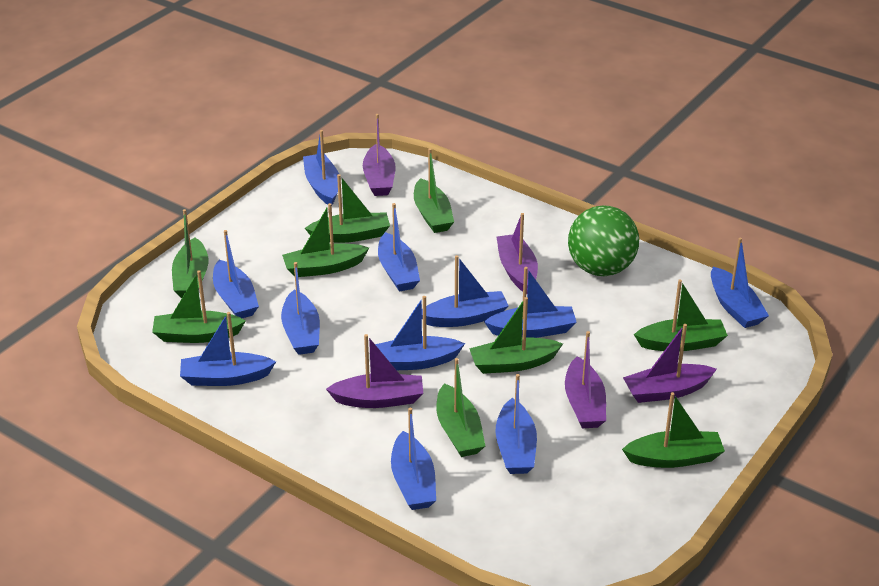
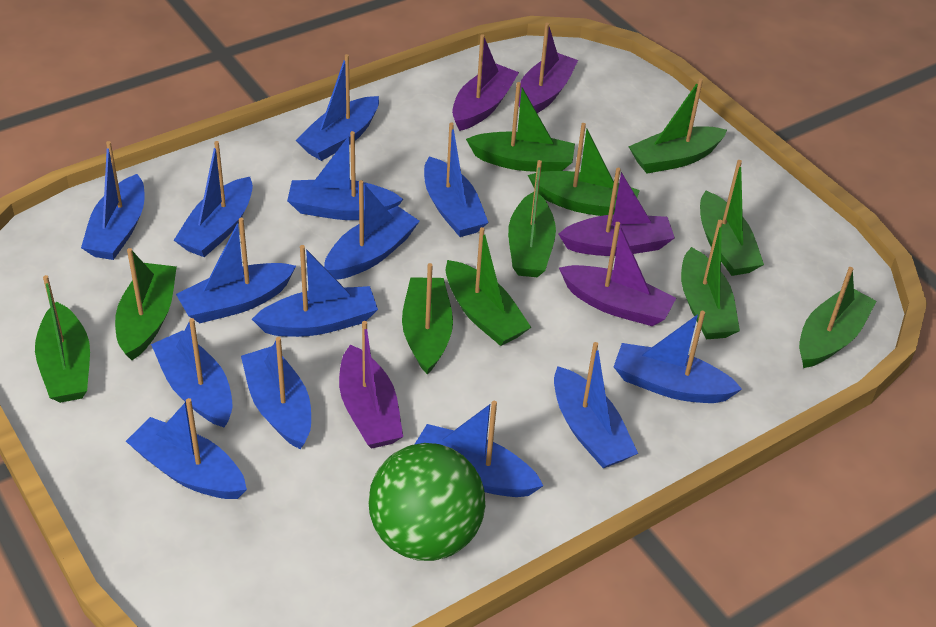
blue boat: [180,312,276,386] [213,230,259,318] [281,262,320,355] [303,130,339,206] [375,296,465,370] [378,203,420,292] [391,408,436,510] [422,255,508,327] [484,267,577,338] [495,374,537,474] [711,238,769,328] = 11 -> [81,141,144,260] [126,398,247,499] [151,318,232,427] [174,141,253,257] [176,218,296,323] [241,337,311,449] [252,245,378,337] [287,131,403,220] [296,54,379,161] [324,180,420,280] [414,401,544,497] [424,122,489,237] [554,342,638,468] [614,311,742,403] = 14
green boat: [152,270,246,343] [172,209,208,298] [282,203,369,277] [305,174,390,243] [414,148,454,233] [436,358,485,457] [469,297,563,374] [622,392,725,468] [634,280,728,352] = 9 -> [35,275,90,403] [115,248,177,360] [402,263,453,375] [446,227,531,346] [466,82,575,172] [508,160,556,277] [528,123,640,216] [628,78,727,174] [681,220,740,339] [700,160,764,276] [799,267,876,368] = 11

